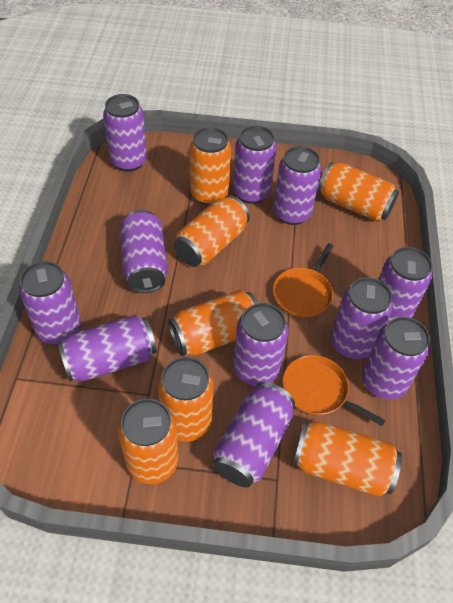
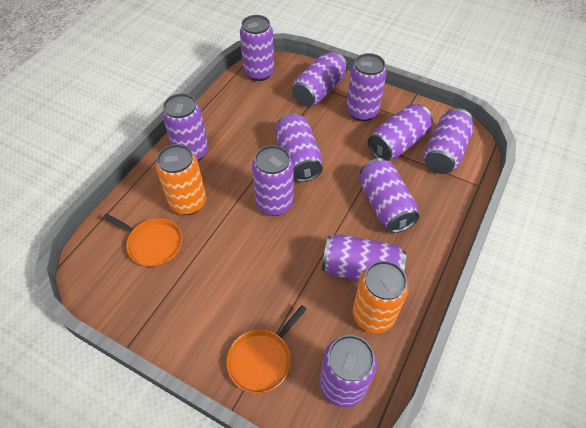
orange can: [118,399,179,484] [158,357,214,442] [168,290,258,357] [174,195,250,267] [190,127,231,206] [293,421,402,497] [318,162,399,221] = 7 -> [156,144,206,215] [353,261,408,333] = 2

